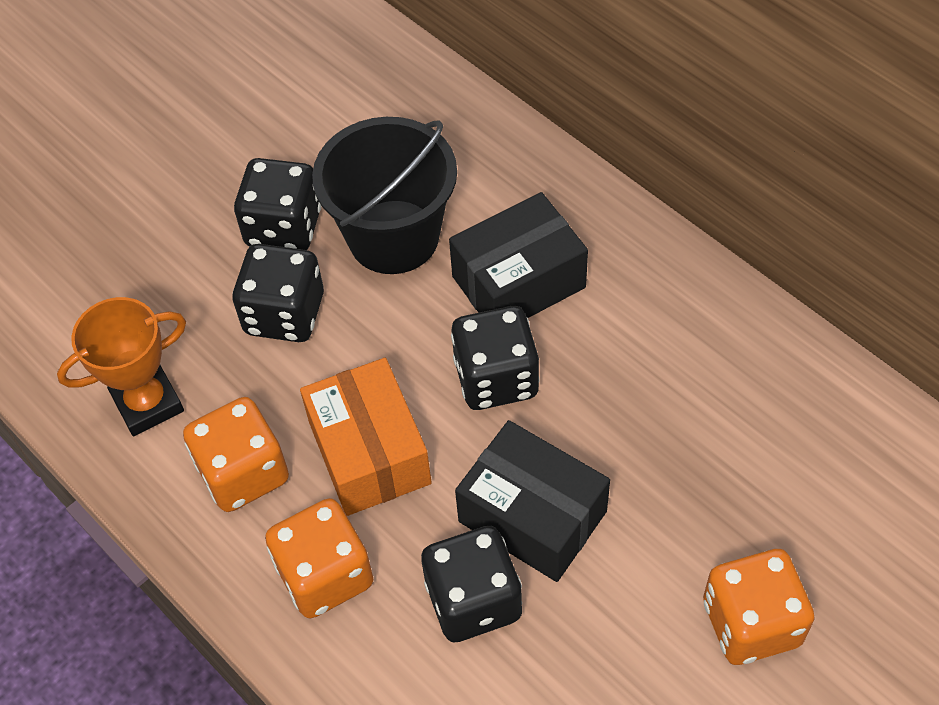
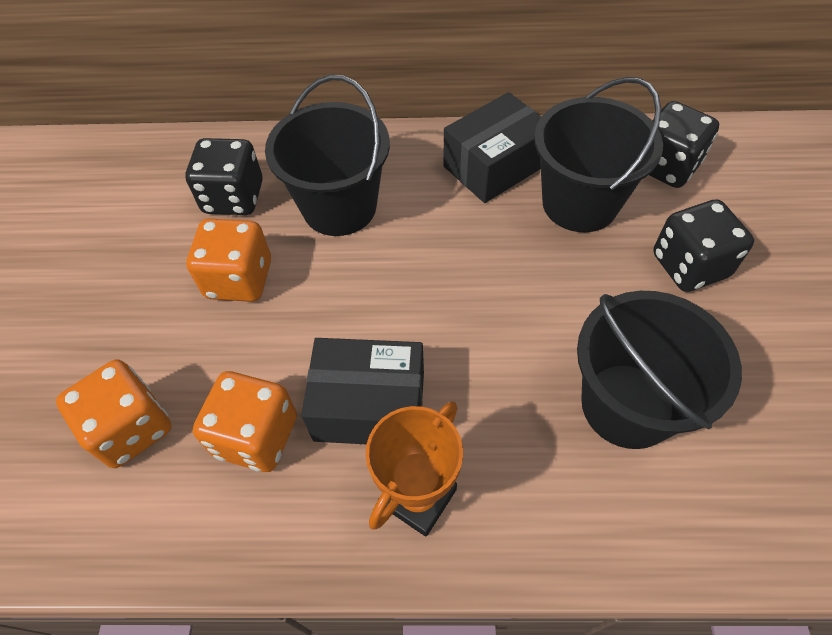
black bucket: [312,117,457,274] = 1 -> [265,75,390,236] [534,77,663,232] [577,291,742,449] = 3
black dice: [233,244,324,342] [234,158,322,250] [421,526,522,643] [451,306,540,410] = 4 -> [185,138,263,215] [649,101,719,188] [653,199,754,292] = 3
orange box: [300,358,432,516] = 1 -> none = 0

